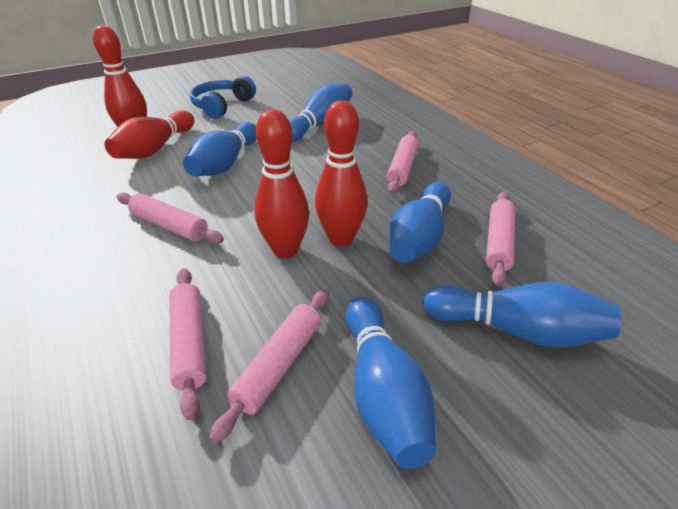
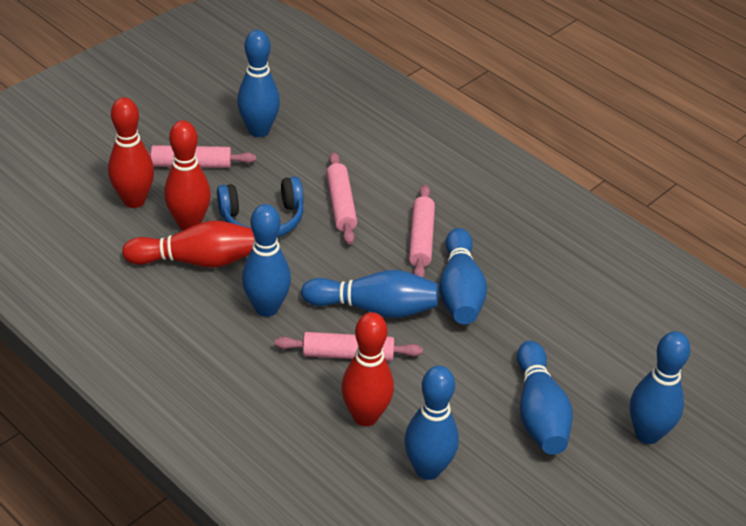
blue bowling pin: [183,122,257,176] [289,83,352,142] [346,296,436,469] [389,182,451,262] [423,282,621,348] = 5 -> [237,30,280,137] [242,204,291,317] [301,270,439,318] [404,366,459,480] [439,228,487,324] [517,341,573,454] [630,331,690,444] = 7
pink rolling pin: [117,192,224,244] [169,268,207,420] [209,289,329,443] [387,131,419,194] [486,191,515,286] = 5 -> [149,145,256,168] [275,332,423,361] [326,152,357,245] [409,185,435,278] = 4

